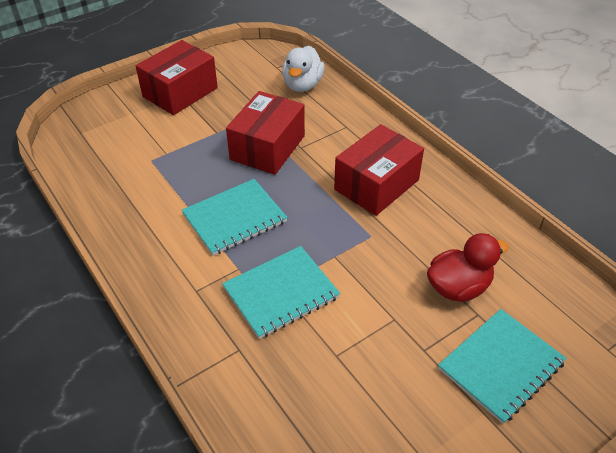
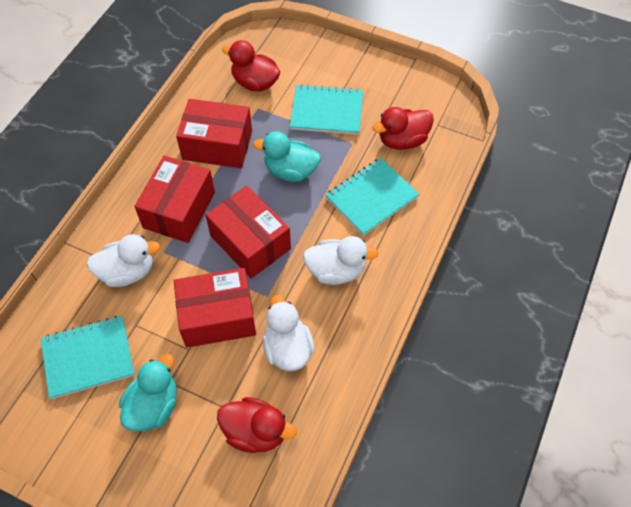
red box: [136,40,218,115] [226,91,305,175] [334,124,424,216] = 3 -> [134,156,215,243] [174,268,256,348] [176,99,252,168] [205,186,291,279] = 4
red duck: [427,233,509,302] = 1 -> [217,397,297,453] [222,40,281,92] [373,107,434,150] = 3
turquoise duck: none = 0 -> [119,354,177,431] [253,131,321,182] = 2
white duck: [282,46,325,92] = 1 -> [86,234,160,287] [263,295,315,371] [303,236,379,285] = 3

